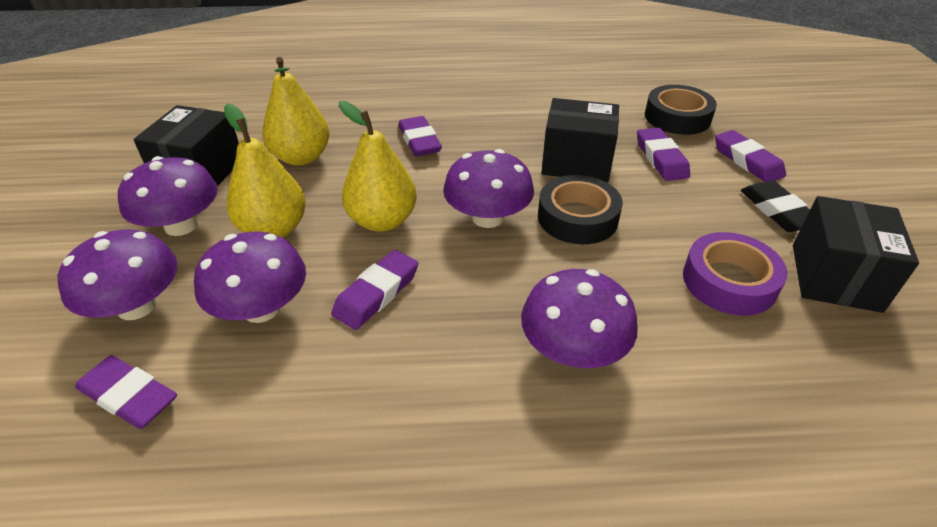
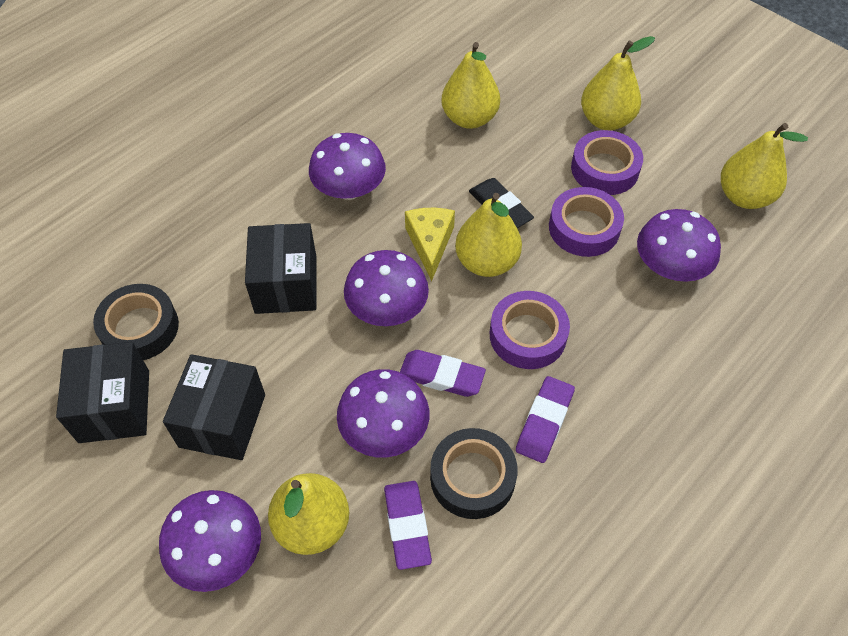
purple eraser: [75,355,177,429] [331,250,418,330] [398,116,442,156] [637,128,690,181] [715,130,786,182] = 5 -> [384,481,432,570] [400,350,486,397] [516,376,575,463] = 3
purple tape: [683,232,787,316] = 1 -> [490,291,570,369] [549,187,624,257] [571,130,643,195] = 3
yellow cheese: none = 0 -> [405,208,455,281] = 1
yellow pear: [224,103,306,238] [262,57,330,166] [338,101,417,232] = 3 -> [268,473,349,555] [441,42,500,129] [455,193,522,277] [581,36,655,130] [721,123,808,209] = 5

